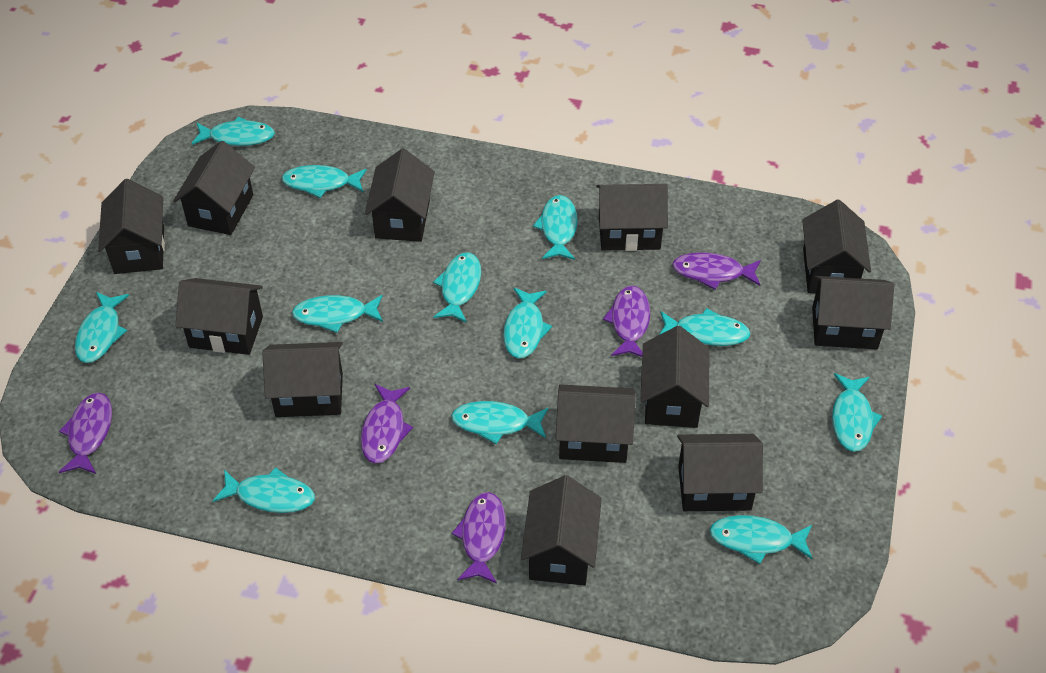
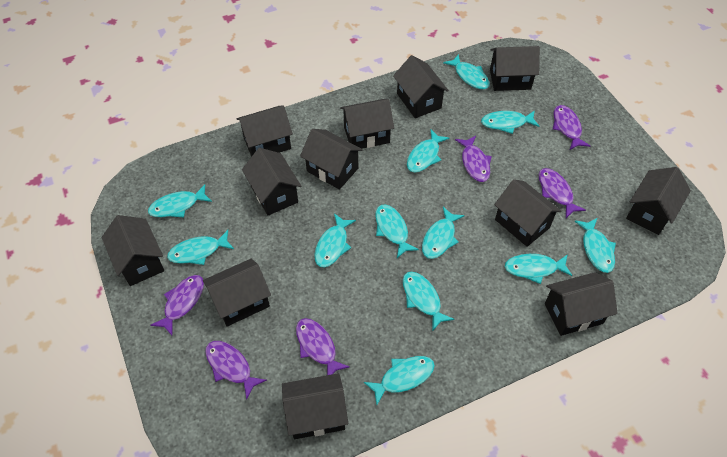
purple fish: [59,392,112,474] [361,384,413,464] [452,492,506,584] [603,286,650,357] [672,252,761,289] = 5 -> [150,275,204,335] [205,341,267,400] [296,318,349,375] [455,136,492,182] [538,168,586,218] [553,105,590,150] = 6

